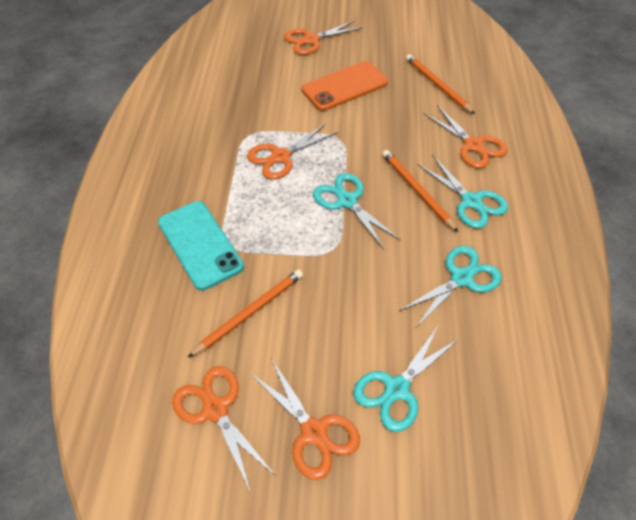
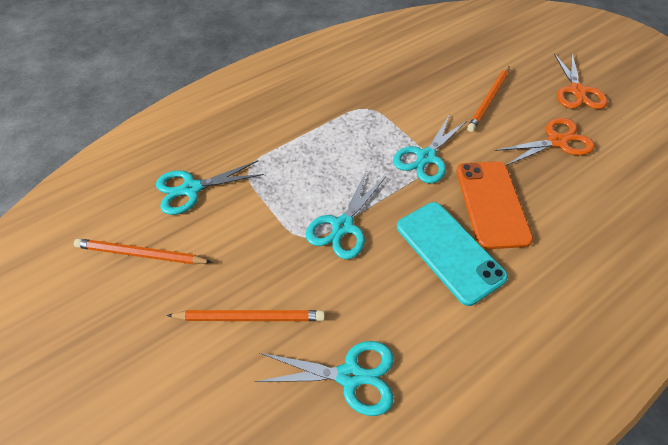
orange scissors: [172,366,275,492] [247,123,338,180] [251,358,360,480] [284,20,363,55] [423,105,507,168] = 5 -> [494,118,595,166] [554,53,608,109] = 2

